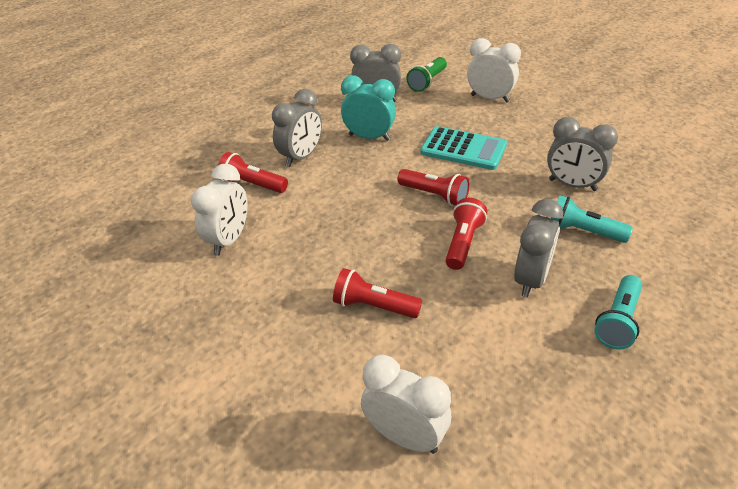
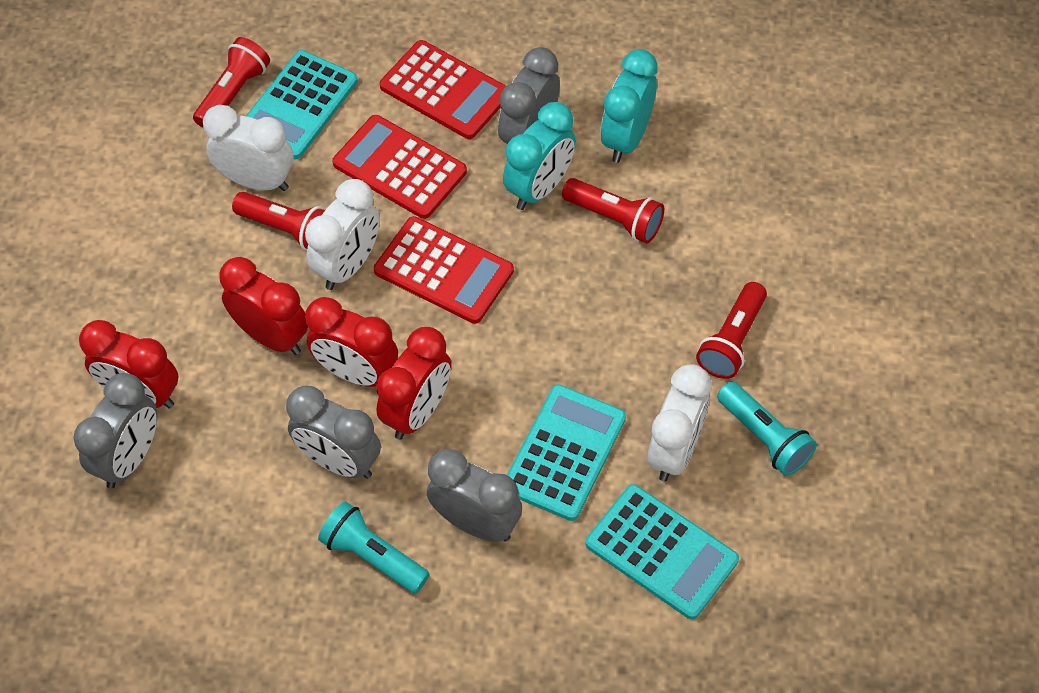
green flashlight: [406,57,447,92] = 1 -> none = 0
red calculator: none = 0 -> [332,115,467,219] [374,216,514,324] [380,40,506,139] = 3
red clock: none = 0 -> [79,320,178,409] [219,257,308,355] [305,297,398,387] [376,327,451,440] = 4
turquoise calculator: [420,126,507,170] = 1 -> [246,50,358,159] [507,384,626,521] [586,484,739,620] = 3
turquoise clock: [341,75,396,141] = 1 -> [503,102,576,210] [600,49,658,163] = 2

